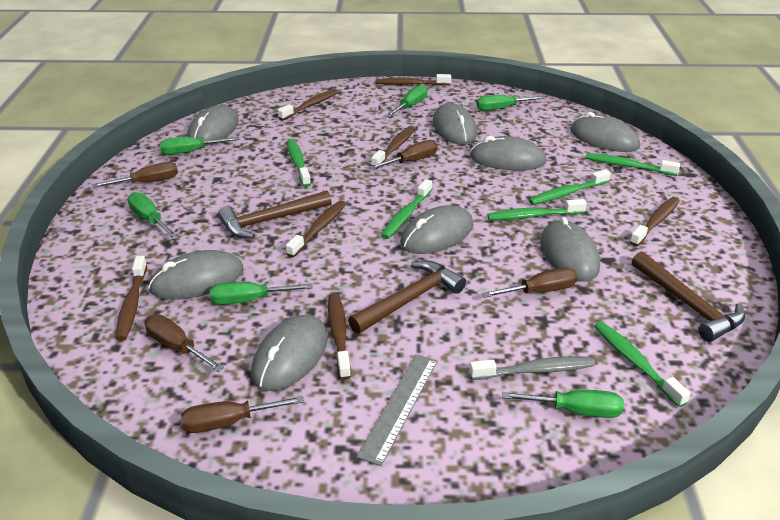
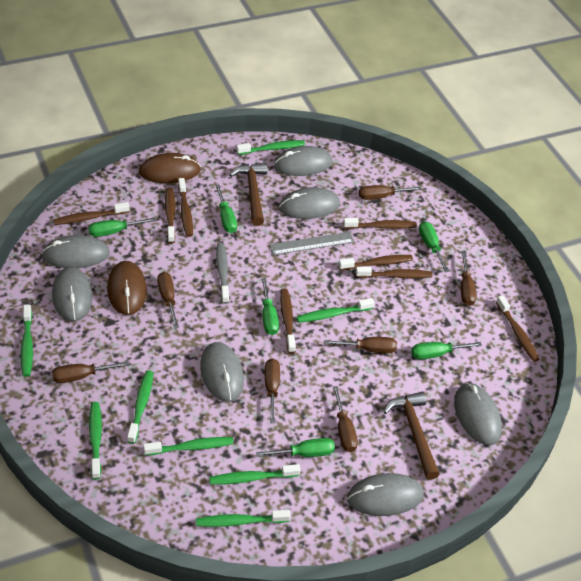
brown hammer: [218,190,332,239] [348,261,466,334] [632,251,745,342] = 3 -> [230,163,267,226] [383,392,440,480] = 2
brown mouse: none = 0 -> [107,261,147,315] [139,153,201,183] = 2
brown screwdriver: [92,162,178,188] [145,315,224,372] [181,396,304,433] [369,140,438,170] [482,268,577,298] = 5 -> [52,361,129,383] [157,272,179,328] [265,358,280,423] [324,337,397,353] [333,386,358,452] [359,185,422,200] [461,252,477,306] = 7
brown toothbrush: [115,256,147,341] [278,89,338,121] [286,200,346,258] [328,293,351,380] [371,126,415,169] [376,74,451,86] [630,197,680,246] = 7 -> [53,202,129,225] [165,188,176,243] [178,178,193,237] [280,288,296,353] [339,255,413,270] [343,218,417,229] [356,267,433,278] [496,296,539,362] = 8
green toothbrush: [287,139,311,187] [381,179,432,239] [487,199,587,220] [529,169,611,205] [586,153,680,176] [594,322,691,407] = 6 -> [21,304,33,377] [89,402,102,480] [127,370,153,444] [143,437,234,456] [196,510,291,527] [209,464,300,485] [236,140,305,155] [296,298,375,323] = 8
grey mouse: [148,250,244,300] [187,105,239,146] [251,315,328,391] [400,205,474,254] [433,103,477,145] [470,136,547,171] [540,217,600,281] [570,112,640,152] = 8 -> [41,235,110,268] [52,267,92,322] [200,342,244,402] [273,146,332,176] [279,187,340,219] [347,473,423,516] [454,383,502,445] = 7

